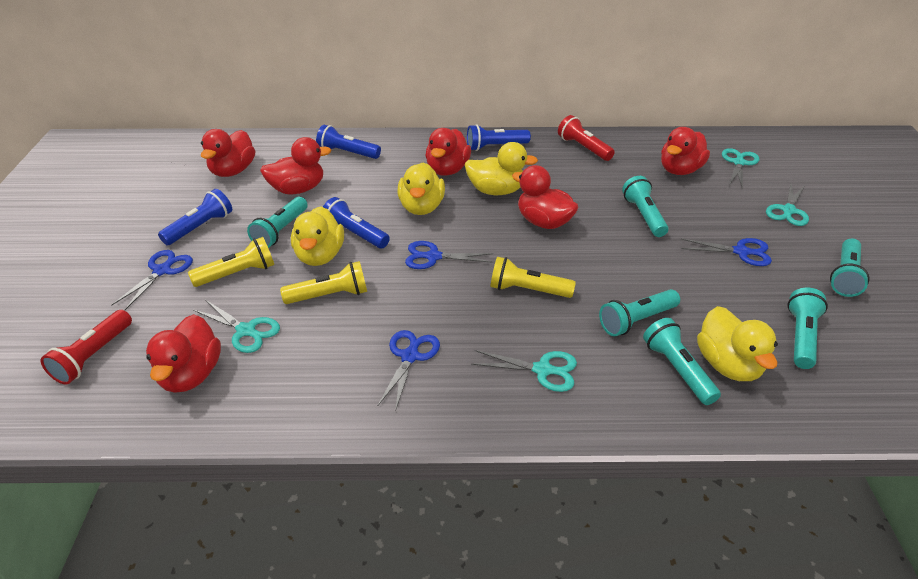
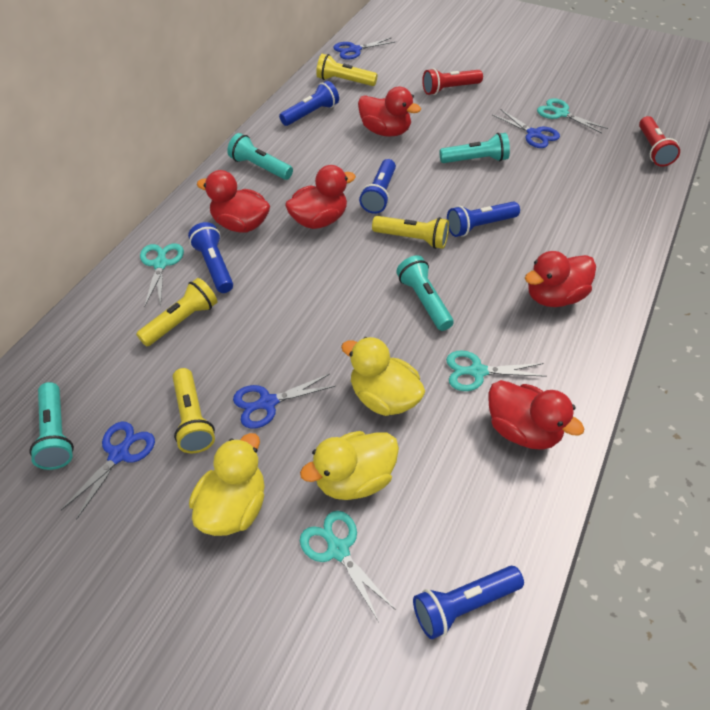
blue flashlight: [158,189,232,245] [316,125,381,159] [323,197,390,248] [467,124,531,151] = 4 -> [188,222,233,293] [279,81,339,126] [359,159,396,214] [413,566,524,639] [447,201,520,237] = 5
red duck: [146,314,221,393] [201,129,255,177] [260,137,332,194] [425,128,471,176] [512,165,579,229] [661,127,710,175] = 6 -> [197,170,270,232] [285,165,356,229] [358,87,421,137] [488,380,585,450] [525,251,596,307] = 5
turquoise flashlight: [247,197,308,248] [599,289,680,336] [622,176,668,237] [643,318,721,405] [787,288,828,369] [830,239,870,297] = 6 -> [29,382,74,470] [227,133,293,180] [396,255,454,331] [439,133,510,163] = 4
yellow duck: [291,206,344,266] [397,163,445,215] [465,142,538,195] [697,306,778,381] = 4 -> [189,433,265,536] [300,431,399,500] [341,337,425,416] = 3
yellow flashlight: [188,237,274,287] [280,261,367,304] [490,256,576,298] = 3 -> [136,278,217,346] [173,368,215,453] [316,54,378,86] [372,216,449,249] = 4

